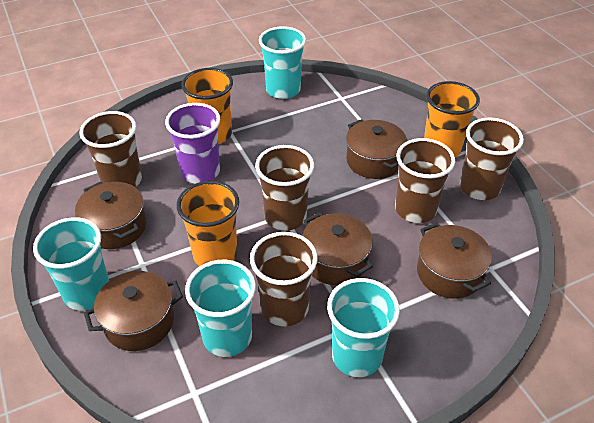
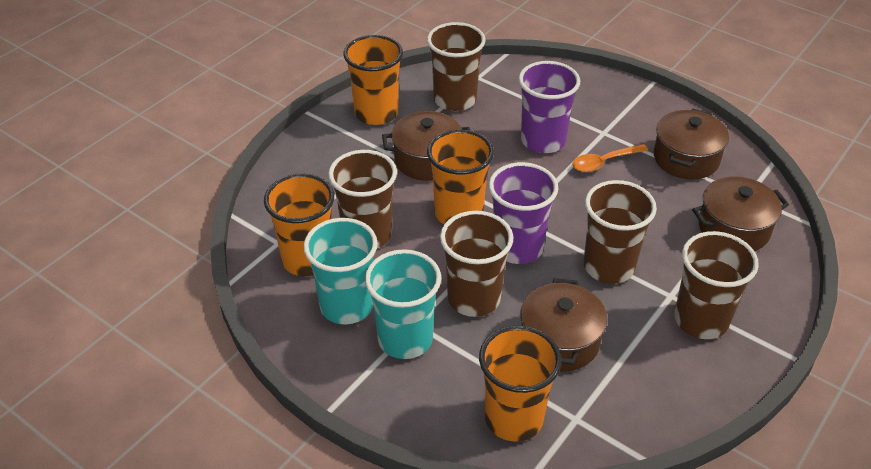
brown pot: [75,182,146,249] [84,271,183,351] [302,212,373,285] [346,119,407,179] [417,222,492,299] = 5 -> [382,111,470,181] [520,278,607,372] [654,109,729,179] [692,177,789,251] = 4
orange cup: [177,181,239,266] [181,68,233,144] [424,81,480,158] = 3 -> [264,174,334,276] [343,35,403,125] [427,129,494,224] [479,325,562,442] = 4
orange spoon: none = 0 -> [573,144,648,172] = 1
purple cup: [165,103,220,184] = 1 -> [489,162,559,264] [519,61,580,153] = 2
turquoise cup: [33,217,109,311] [185,260,256,357] [259,26,306,99] [327,278,400,377] = 4 -> [303,218,378,325] [365,249,441,359] = 2

